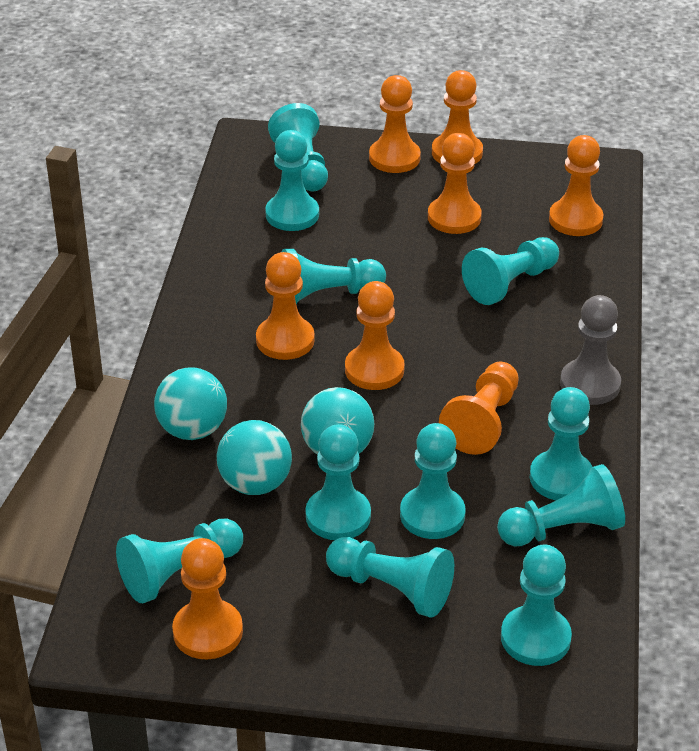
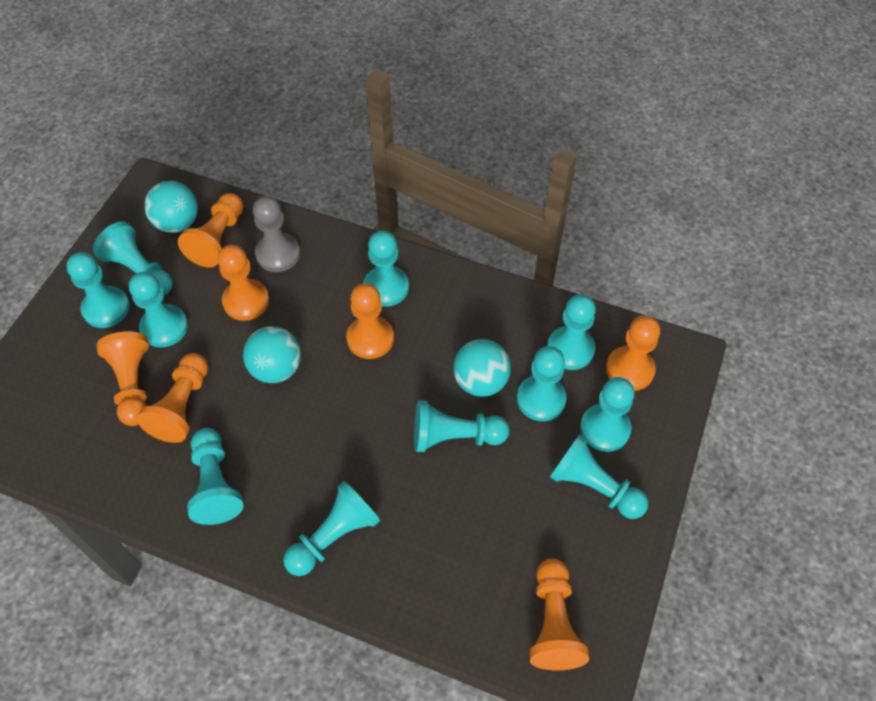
orange pawn: [172,538,243,659] [256,252,315,360] [345,281,405,390] [369,75,421,173] [428,133,482,234] [432,70,483,164] [439,362,519,455] [549,135,604,236] = 8 -> [97,331,149,426] [137,353,208,443] [178,193,243,267] [217,245,269,321] [346,283,394,359] [529,558,589,670] [606,316,660,391] = 7

